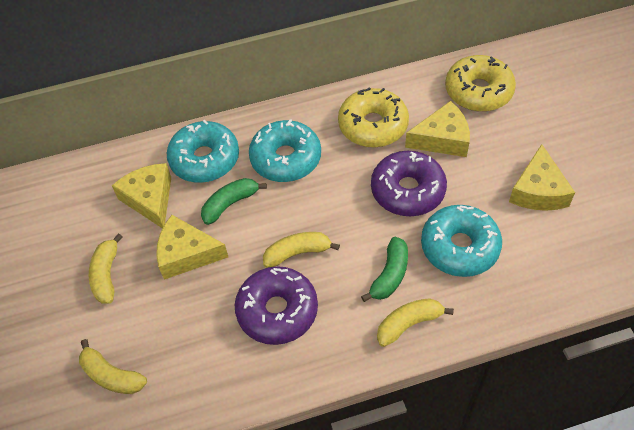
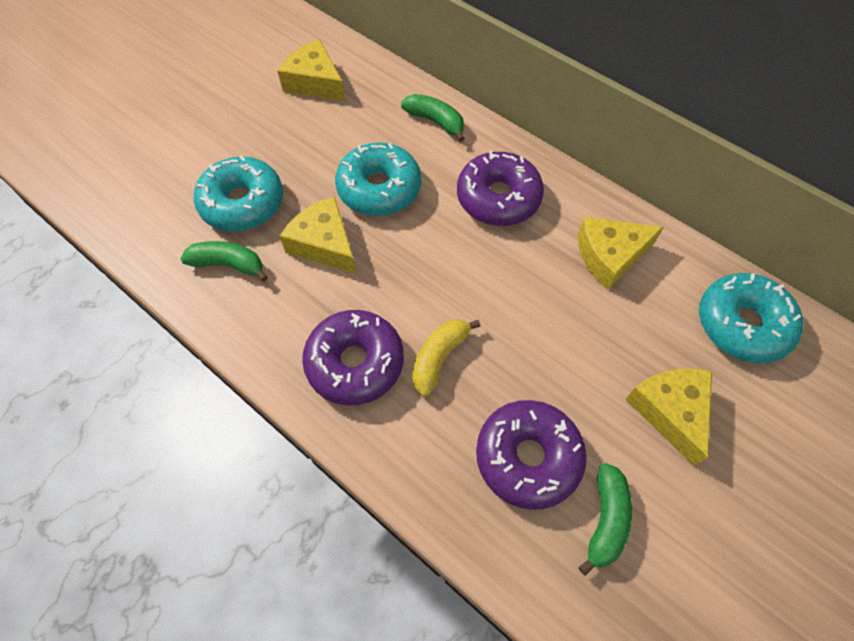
green banana: [201,178,267,225] [361,237,408,302] = 2 -> [180,241,268,282] [401,94,465,142] [579,463,632,576] = 3
purple donut: [235,266,318,345] [371,151,447,216] = 2 -> [302,310,404,406] [457,151,544,226] [476,400,587,510] = 3
yellow banana: [79,339,147,394] [89,233,122,304] [263,232,340,268] [377,298,454,347] = 4 -> [412,319,481,396] = 1
yellow donut: [338,87,409,147] [445,55,516,112] = 2 -> none = 0

